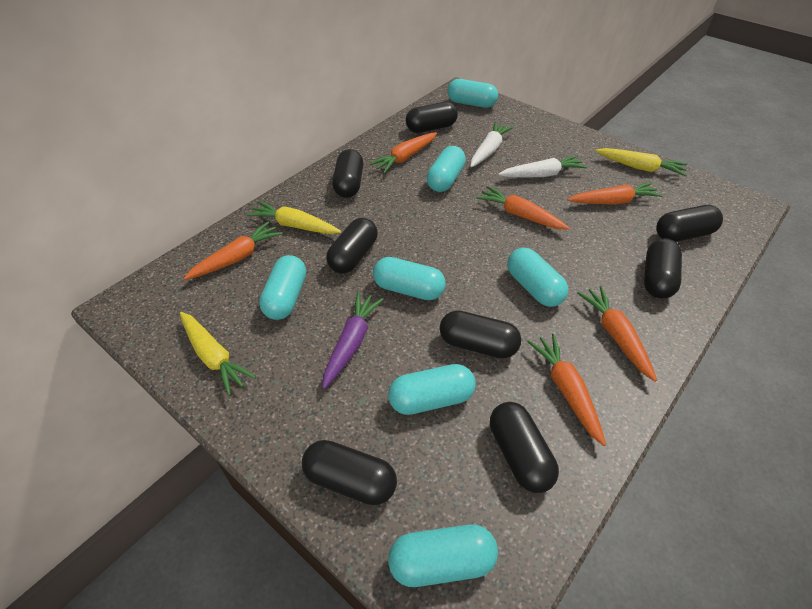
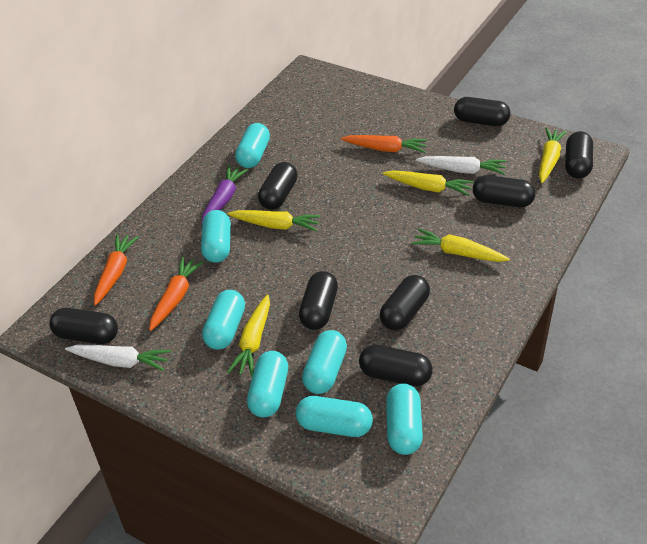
orange carrot: [184,222,283,280] [369,132,437,173] [476,186,570,230] [527,334,606,446] [567,182,663,204] [577,286,657,382] = 6 -> [94,234,138,306] [149,257,204,331] [341,135,428,153] = 3
yellow carrot: [180,312,256,396] [246,201,341,234] [595,148,688,176] = 3 -> [227,294,270,377] [228,210,321,231] [383,170,473,196] [411,228,510,262] [539,127,567,183] = 5

